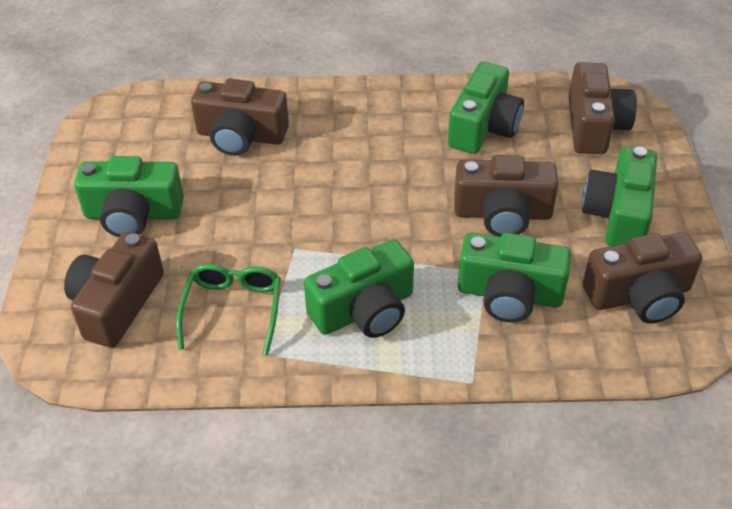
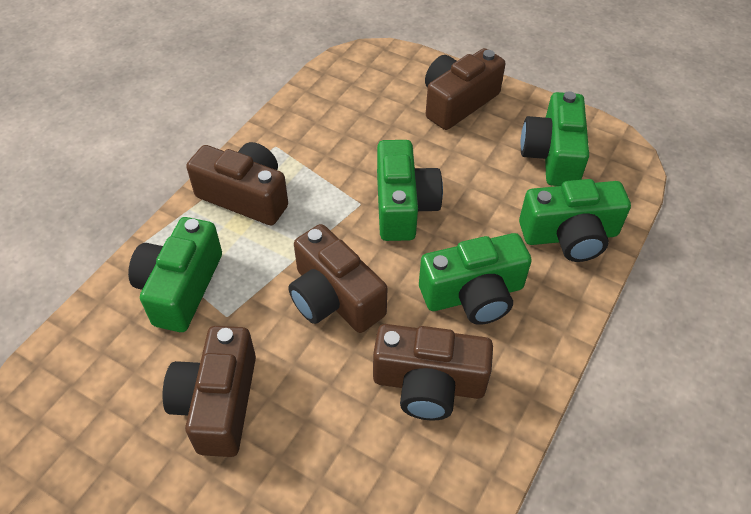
green glasses: [176,264,281,356] = 1 -> none = 0

